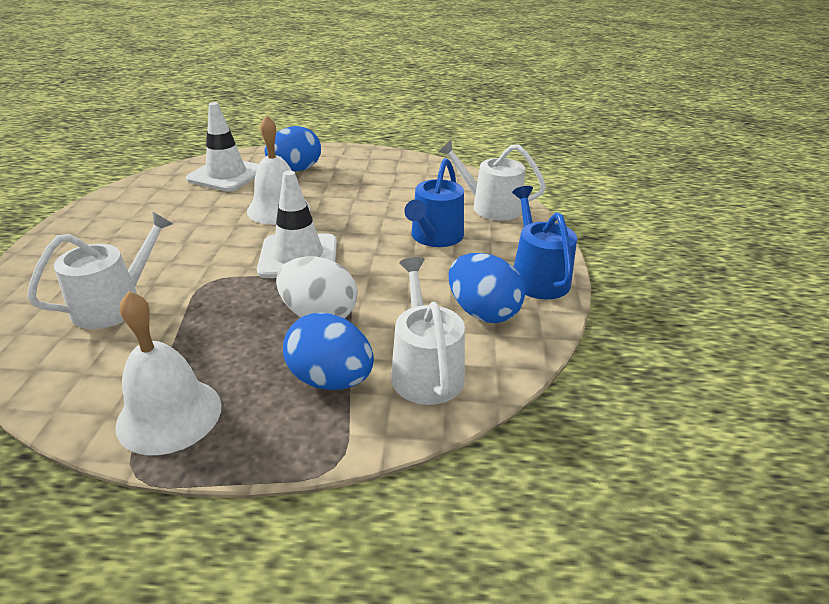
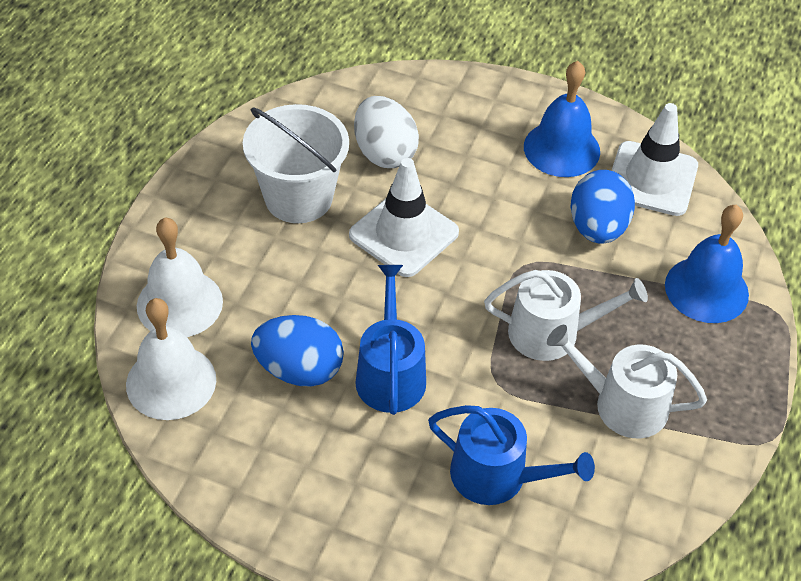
blue bell: none = 0 -> [524,61,600,177] [665,205,749,323] = 2
blue egg: [265,126,321,171] [283,313,374,390] [449,253,525,323] = 3 -> [251,315,344,387] [571,170,635,244] = 2
white bucket: none = 0 -> [243,104,349,223] = 1
white watering can: [27,211,173,329] [391,257,465,405] [438,140,546,221] = 3 -> [484,270,648,361] [547,325,707,439] = 2

